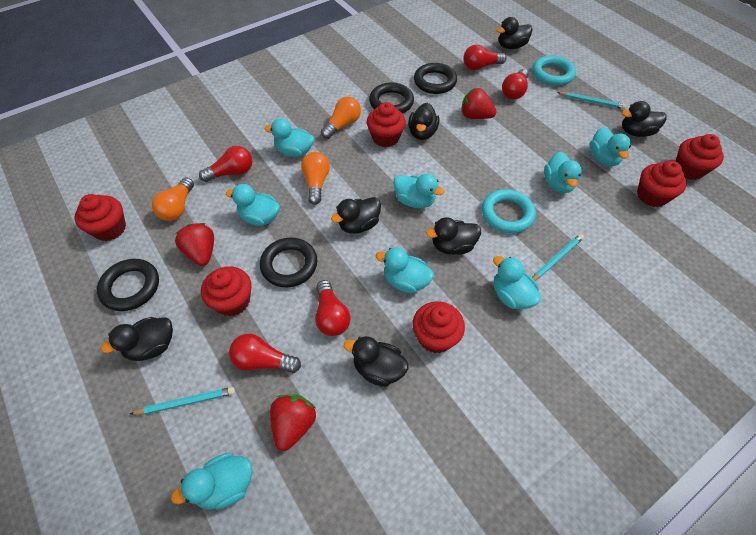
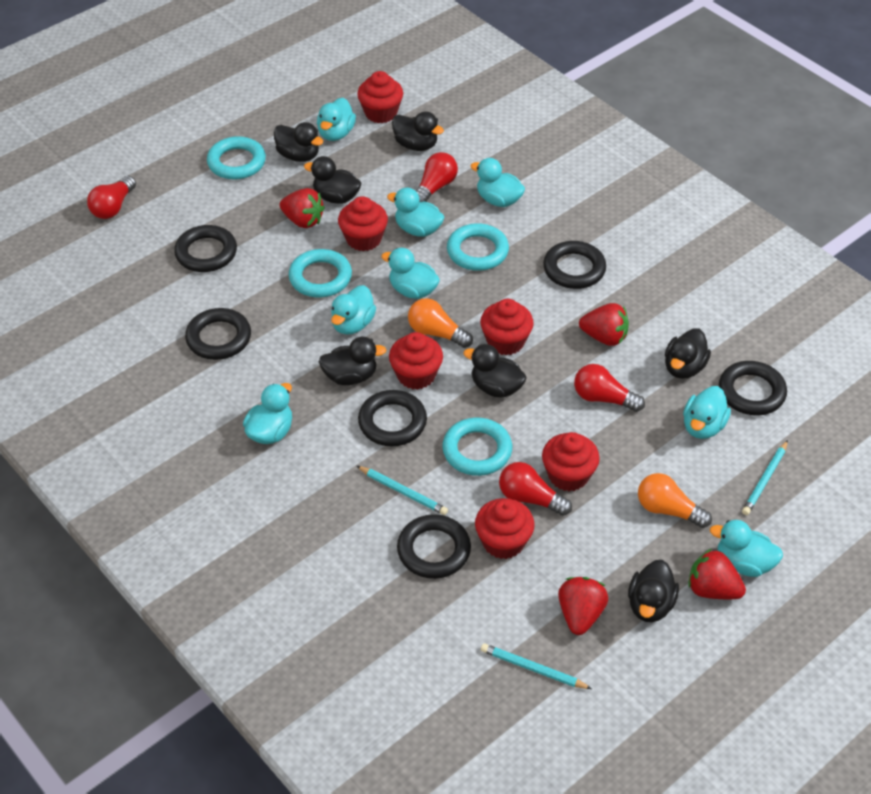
black ring: [97,259,159,311] [260,237,317,288] [369,83,414,114] [414,63,457,94] = 4 -> [174,225,237,272] [185,308,251,360] [358,390,427,446] [397,514,471,579] [543,241,606,289] [719,361,787,415] = 6
orange light bulb: [152,177,194,221] [301,152,330,205] [321,97,361,139] = 3 -> [408,298,473,348] [638,473,712,528] = 2
red light bulb: [199,146,252,182] [229,334,301,373] [315,280,350,336] [463,45,506,70] [502,69,528,100] = 5 -> [87,176,136,219] [416,152,458,202] [499,462,572,516] [574,364,645,412] = 4
red strawberry: [175,223,214,266] [270,394,316,451] [461,88,497,119] = 3 -> [280,188,325,228] [558,577,608,635] [579,303,629,346] [688,549,746,599] = 4
turquoise ring: [482,189,536,233] [532,55,576,86] = 2 -> [207,136,266,179] [289,249,352,297] [442,417,512,476] [447,223,509,271] = 4

